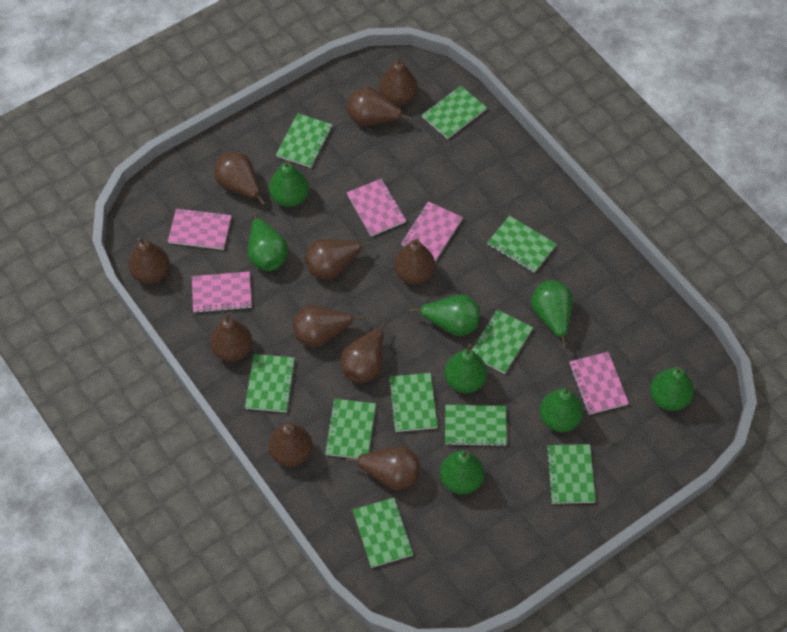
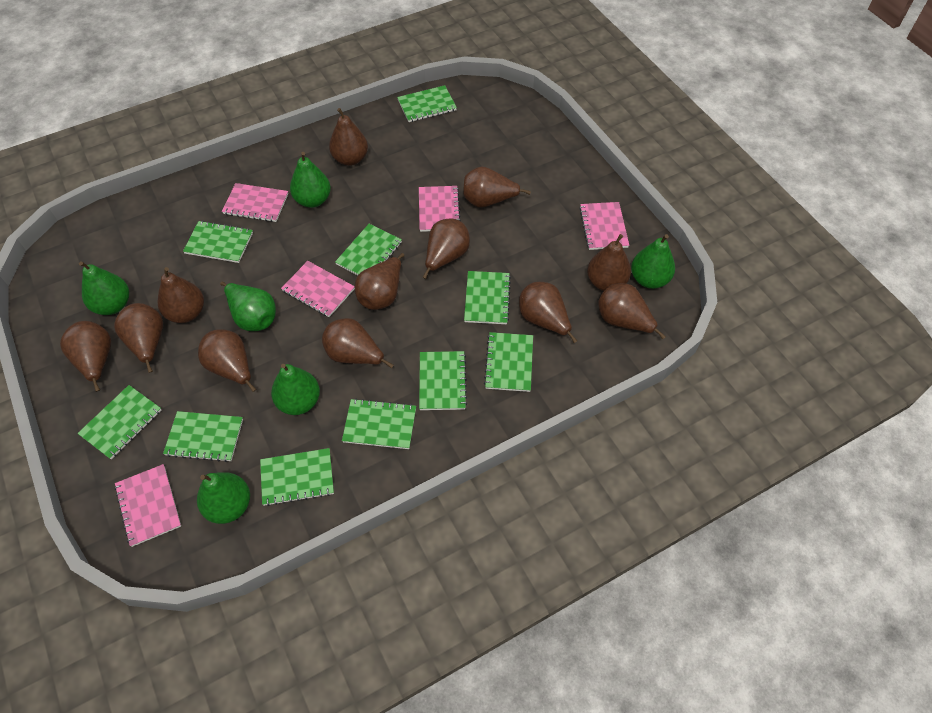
brown pear: [128,237,170,284] [210,312,253,362] [214,152,265,205] [268,423,313,467] [293,305,363,347] [305,239,371,279] [340,322,386,383] [346,446,420,491] [347,87,412,126] [379,54,418,106] [394,238,435,284] = 11 -> [60,321,111,392] [114,303,163,373] [158,267,204,323] [198,329,256,392] [322,318,394,368] [329,108,368,166] [355,253,404,310] [423,218,470,279] [463,167,531,208] [519,282,577,343] [587,234,631,291] [598,283,666,339] = 12
green pear: [248,213,288,271] [269,160,309,207] [409,294,480,336] [440,450,484,495] [444,344,487,393] [531,280,573,347] [540,385,583,432] [650,367,694,411] = 8 -> [79,261,129,315] [197,472,250,524] [220,282,276,331] [271,364,320,415] [290,152,331,208] [631,234,675,289] = 6

